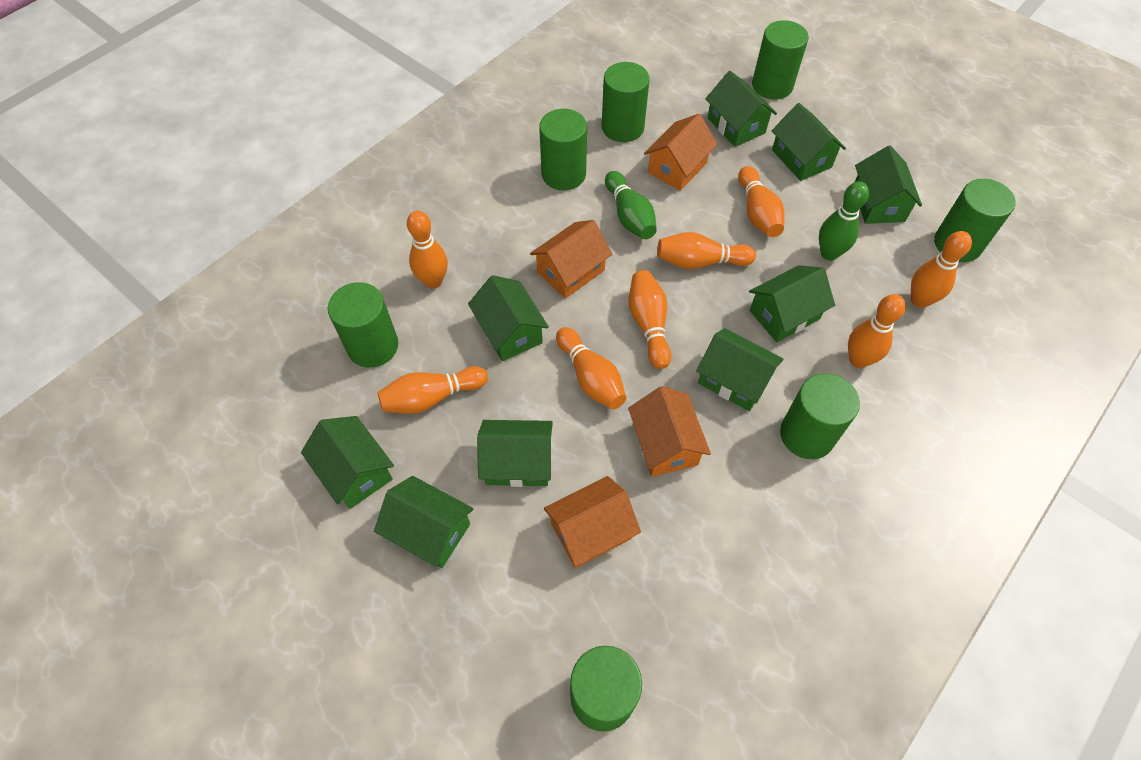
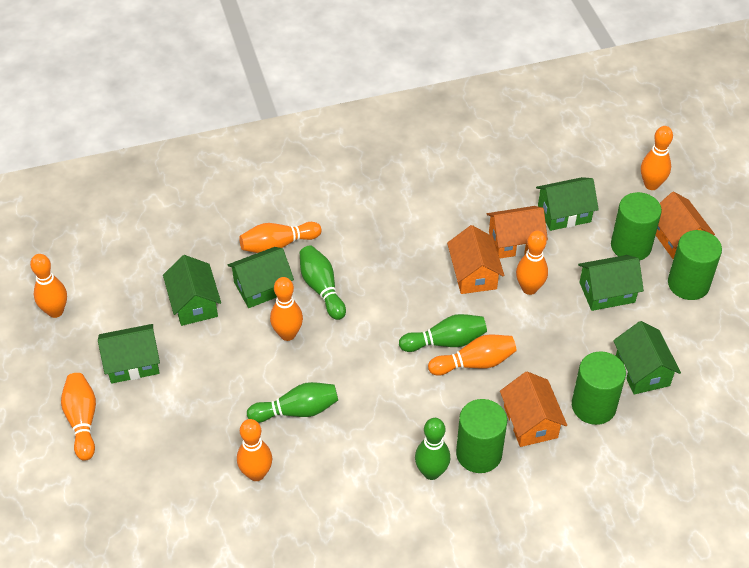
green bowling pin: [605,171,657,239] [819,181,869,261] = 2 -> [247,382,338,423] [300,245,346,320] [399,314,487,352] [415,418,450,480] = 4
green cylinder: [328,282,398,368] [539,109,587,191] [570,646,642,732] [602,62,650,142] [752,20,809,100] [780,373,860,459] [934,179,1016,262] = 7 -> [456,399,507,473] [572,351,626,425] [611,192,662,260] [668,230,722,300] = 4
green house: [301,416,394,509] [374,476,474,568] [468,275,549,361] [477,420,553,487] [696,328,784,411] [705,71,777,147] [749,265,835,342] [772,103,846,181] [855,145,922,224] = 9 -> [98,324,160,384] [163,255,221,326] [228,247,294,308] [536,177,599,231] [578,255,644,311] [613,321,681,394] = 6

